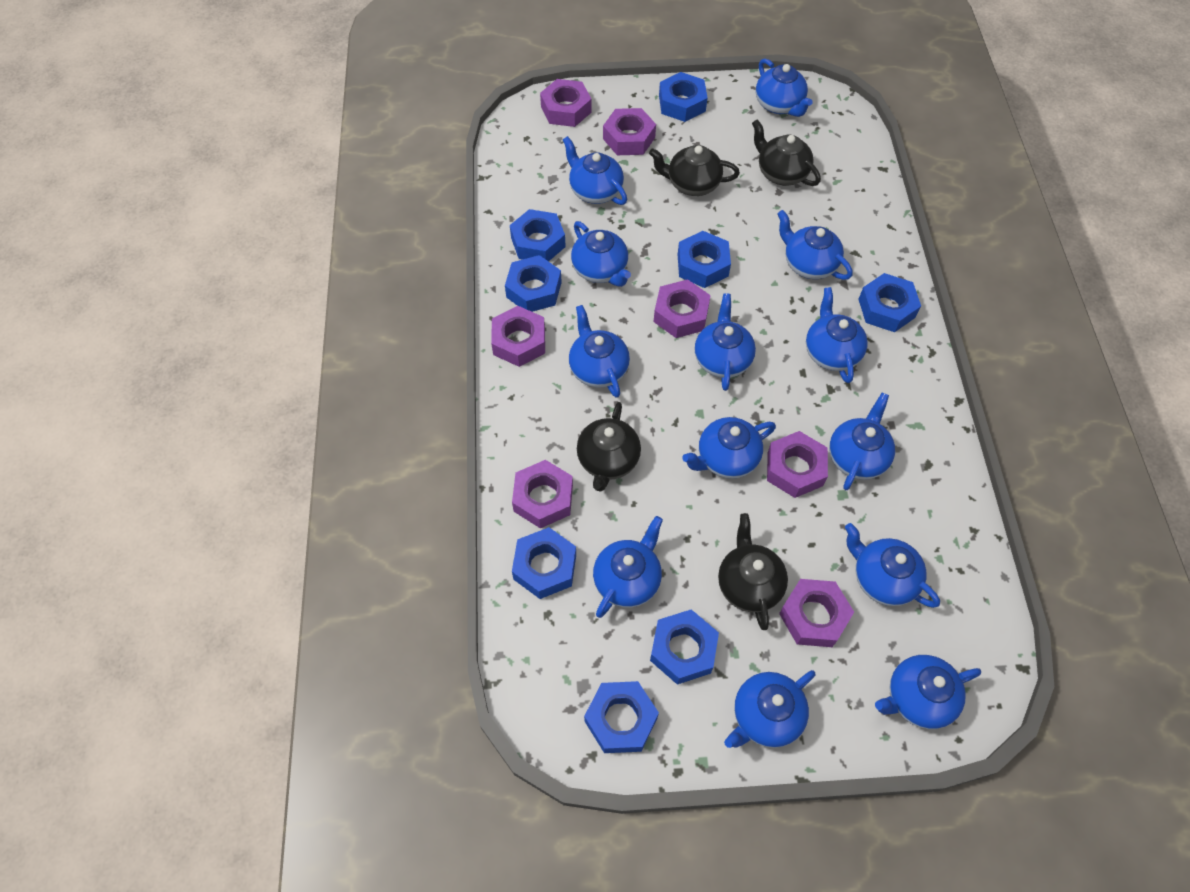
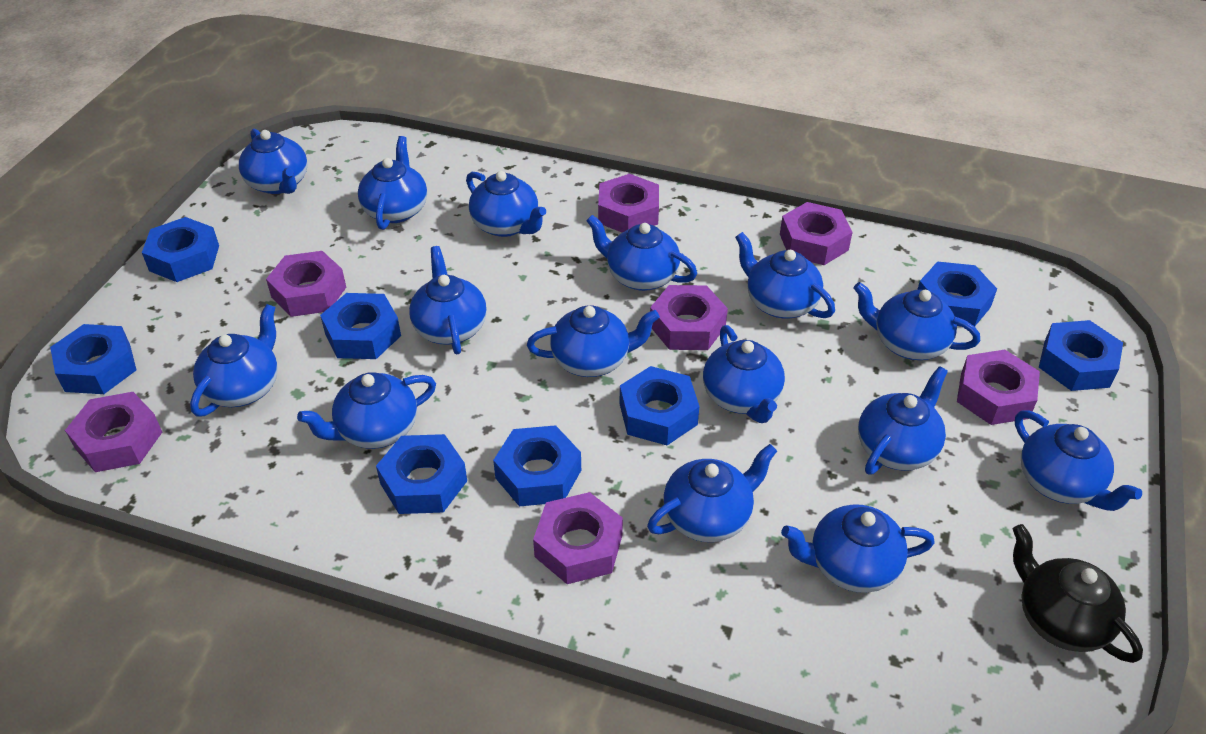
black teapot: [577,402,641,492] [649,145,740,196] [718,513,788,630] [752,119,821,186] = 4 -> [1013,524,1143,663] = 1
blue teapot: [563,136,627,205] [569,305,630,398] [571,221,631,287] [593,516,663,618] [682,417,776,479] [695,294,756,391] [724,670,816,748] [756,58,813,117] [777,210,853,280] [806,287,868,383] [829,393,895,490] [845,523,940,608] [875,655,981,729] = 13 -> [190,304,278,417] [239,129,308,194] [297,372,436,449] [358,136,427,230] [409,246,487,354] [466,171,546,237] [527,305,660,377] [586,215,697,291] [647,444,777,542] [703,325,785,423] [735,232,835,318] [781,504,935,593] [854,282,980,360] [858,366,948,475] [1015,410,1142,511] = 15

